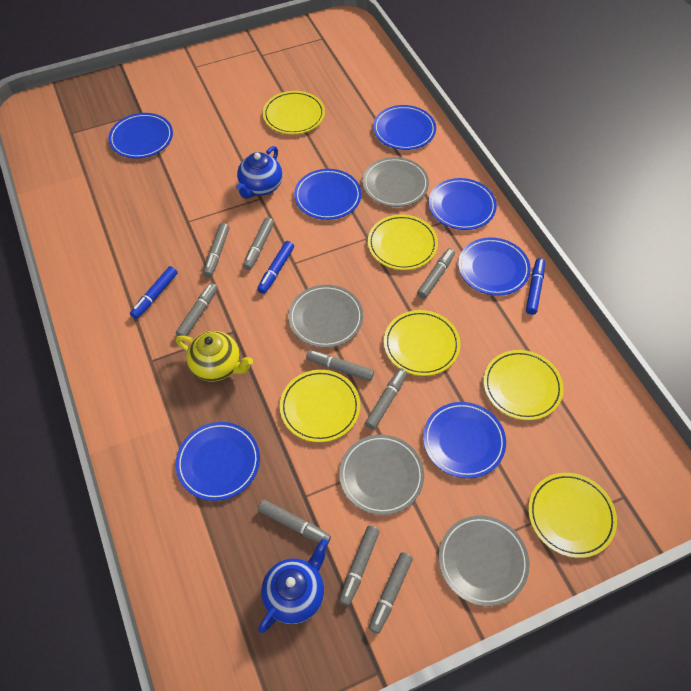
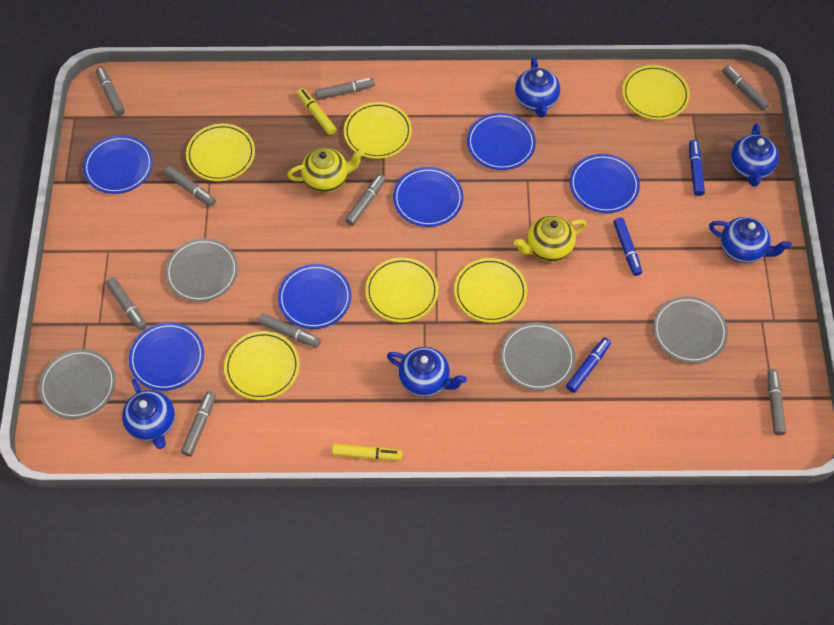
blue plate: [108,113,173,158] [176,422,260,501] [294,169,361,220] [373,105,436,150] [423,402,506,478] [429,178,497,230] [458,237,531,295] = 7 -> [83,135,153,194] [129,322,204,391] [278,264,351,329] [393,167,463,227] [467,113,536,170] [570,154,640,213] = 6
blue teapot: [236,146,282,199] [258,539,328,633] = 2 -> [122,379,175,449] [387,347,467,397] [515,57,560,118] [709,217,792,263] [731,123,779,187] = 5
yellow marker: none = 0 -> [297,88,337,135] [332,444,402,460] = 2
yellow teapot: [176,331,253,382] = 1 -> [287,148,365,193] [514,215,587,262] = 2

